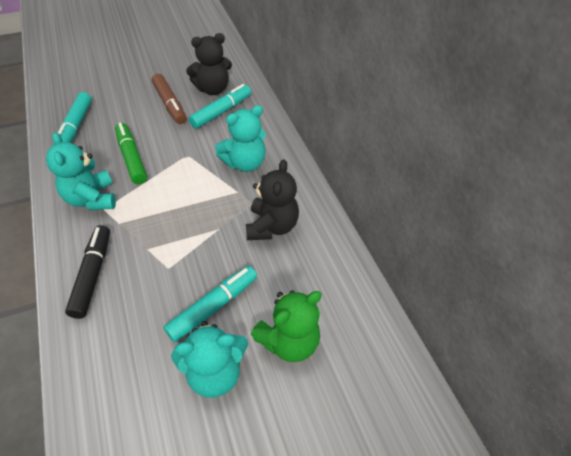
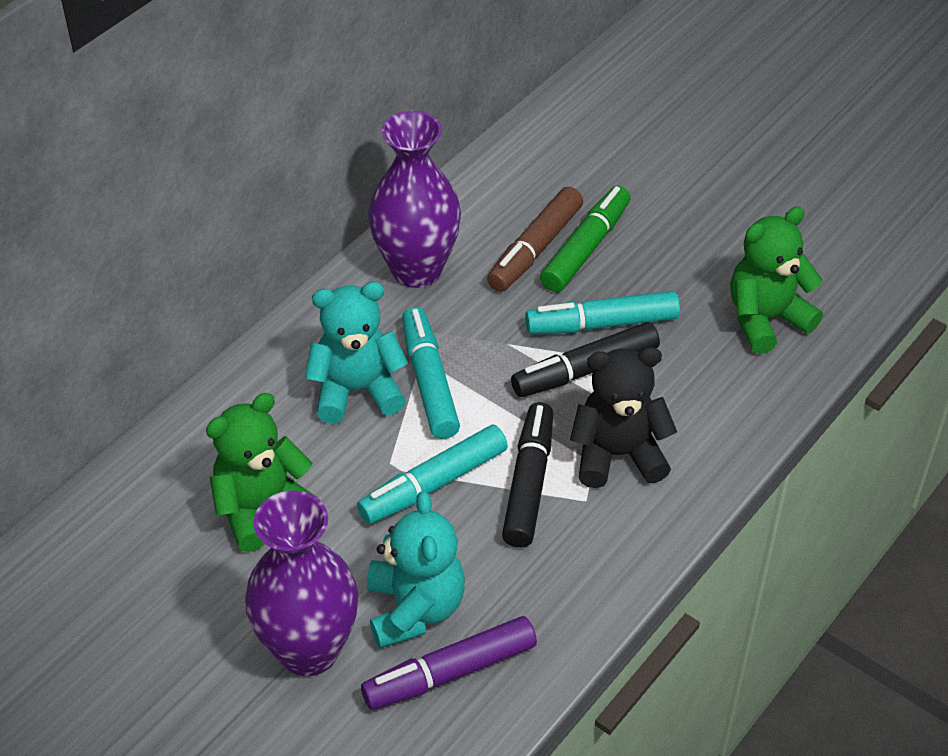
black marker: [65,225,110,319] = 1 -> [502,402,553,548] [511,322,660,397] = 2
black teddy bear: [186,33,232,95] [246,159,299,240] = 2 -> [570,347,677,488] = 1
green teddy bear: [251,290,322,362] = 1 -> [206,393,318,552] [730,206,823,354] = 2
purple marker: none = 0 -> [361,616,537,710] = 1
purple vase: none = 0 -> [245,491,358,676] [368,110,461,288] = 2
turquoise teddy bear: [46,132,116,210] [171,321,248,398] [215,105,266,172] = 3 -> [305,282,408,424] [367,491,465,649] = 2

